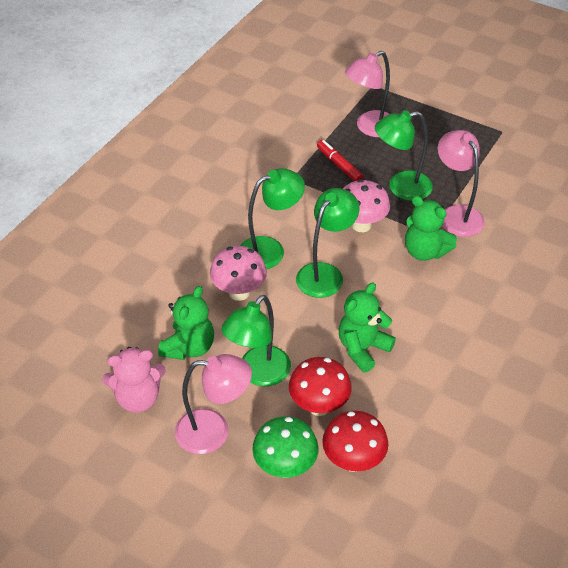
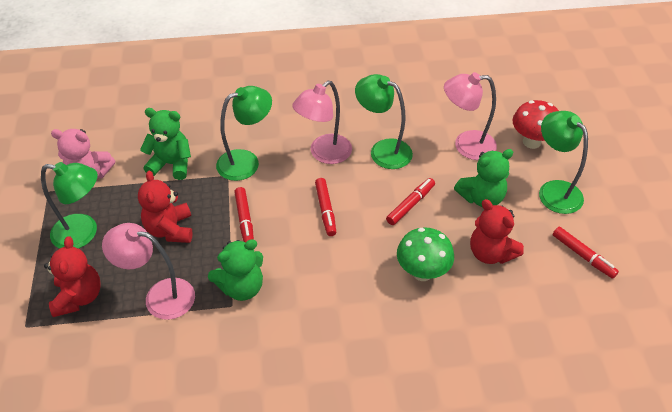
pink mushroom: [210,246,267,301] [343,179,390,232] = 2 -> none = 0
red marker: [317,140,364,181] = 1 -> [234,187,254,242] [315,178,336,236] [386,178,435,225] [553,227,619,279] = 4
red mushroom: [289,357,352,416] [322,411,388,472] = 2 -> [512,100,559,149] = 1
red teddy bear: none = 0 -> [44,236,101,317] [138,171,193,243] [470,199,524,264] = 3

